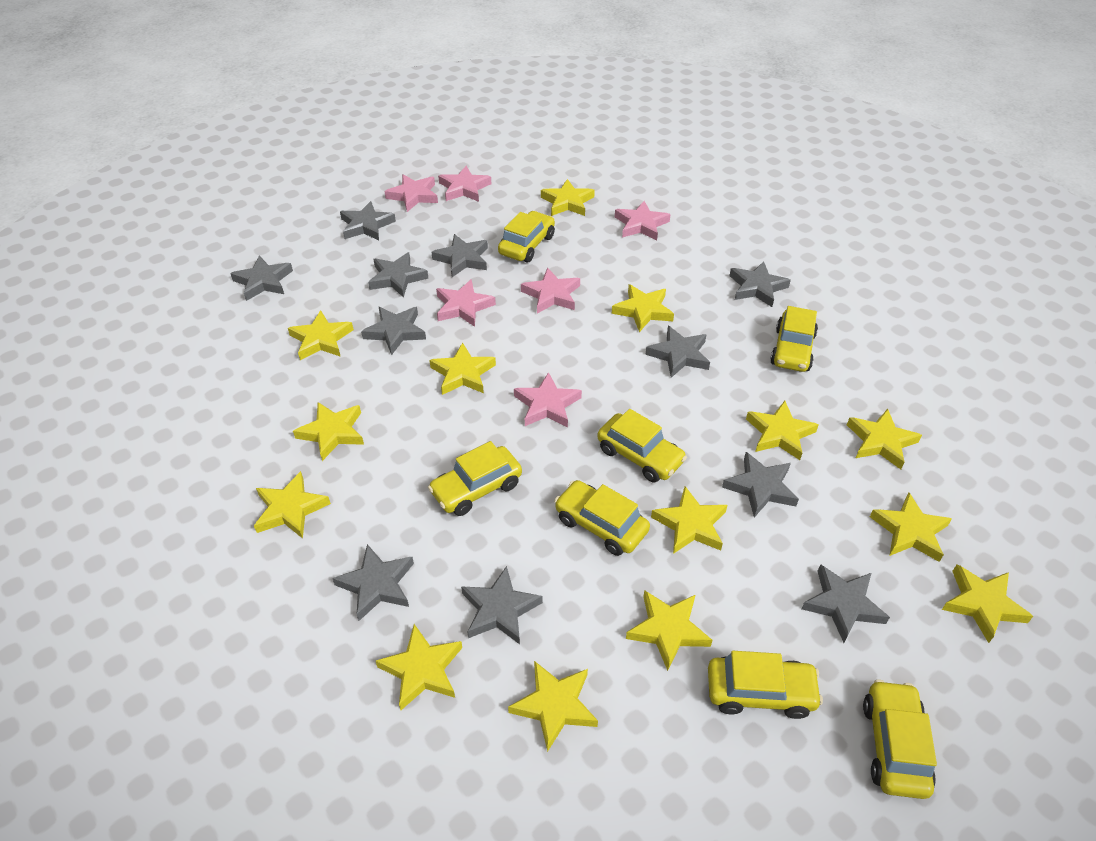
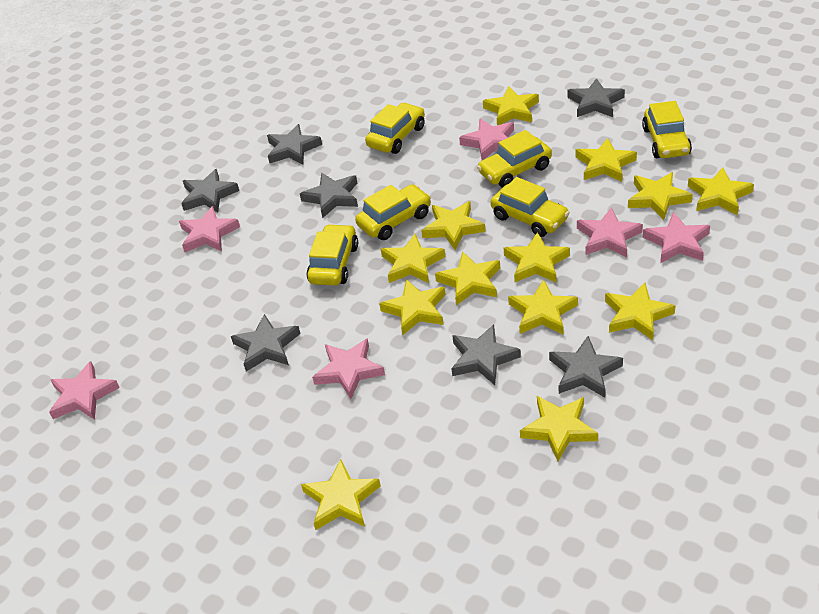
grey star: [230,255,293,301] [332,544,414,621] [340,201,396,241] [361,307,426,355] [368,252,428,298] [431,234,488,277] [461,566,543,644] [645,326,710,378] [722,452,799,517] [729,262,791,307] [802,564,890,643] = 11 -> [181,169,239,212] [231,314,301,372] [267,124,322,165] [300,173,358,218] [451,324,521,385] [549,336,623,397] [567,78,625,117] = 7
yellow car: [428,441,522,516] [498,211,555,262] [554,480,650,556] [597,409,687,483] [708,651,823,719] [770,306,818,372] [863,679,937,799] = 7 -> [307,224,358,286] [355,184,431,240] [365,102,425,154] [477,130,552,188] [491,177,570,237] [642,101,692,158] = 6
yellow star: [254,471,331,539] [288,310,354,360] [293,402,364,461] [376,624,462,710] [429,343,496,395] [508,661,598,752] [541,179,595,216] [612,284,674,332] [626,590,712,671] [651,486,728,554] [746,401,819,460] [847,409,922,469] [870,493,952,562] [942,564,1033,643] = 14 -> [301,459,381,530] [379,279,446,336] [381,234,445,283] [421,201,486,250] [435,251,500,305] [483,86,539,125] [504,232,570,283] [508,280,578,335] [520,396,598,462] [576,138,637,182] [605,283,676,341] [628,172,693,220] [688,167,754,215] = 13

